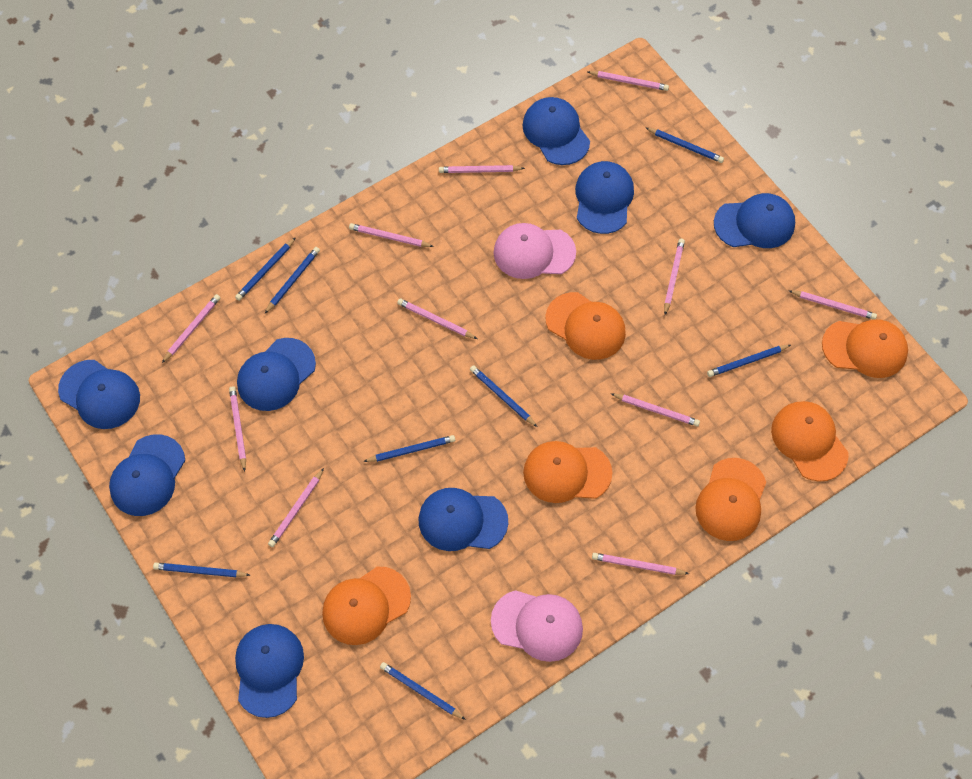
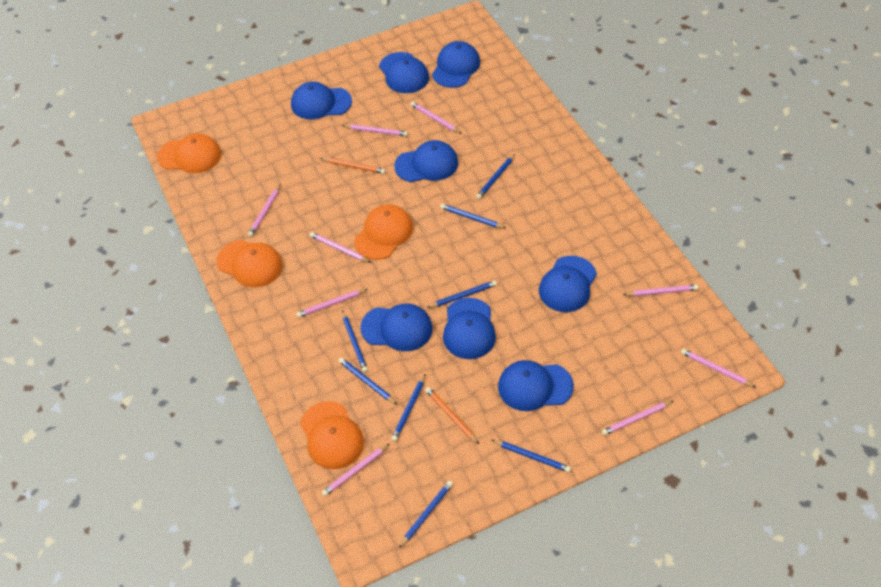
orange cap: [322,567,411,645] [523,441,612,503] [545,292,626,360] [695,458,766,541] [771,401,849,482] [822,319,908,378] = 6 -> [157,133,221,173] [217,240,283,287] [300,401,364,469] [354,204,413,260] = 4
orange pencil: none = 0 -> [320,158,385,174] [425,387,479,444] = 2
pink cap: [491,590,583,662] [493,223,576,279] = 2 -> none = 0
pink pencil: [162,294,221,363] [229,386,246,471] [268,468,324,547] [349,223,434,247] [397,298,477,339] [439,165,525,173] [588,71,669,91] [592,553,689,575] [610,393,700,427] [664,239,685,315] [788,290,877,320] = 11 -> [248,185,280,237] [296,289,367,318] [310,232,371,263] [322,444,389,496] [342,124,408,136] [410,102,462,134] [602,401,673,435] [623,285,698,296] [681,349,756,387] = 9

